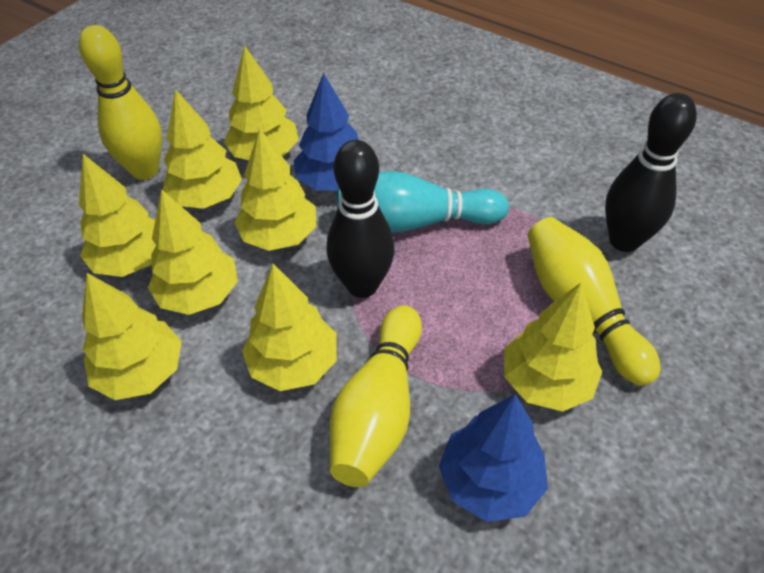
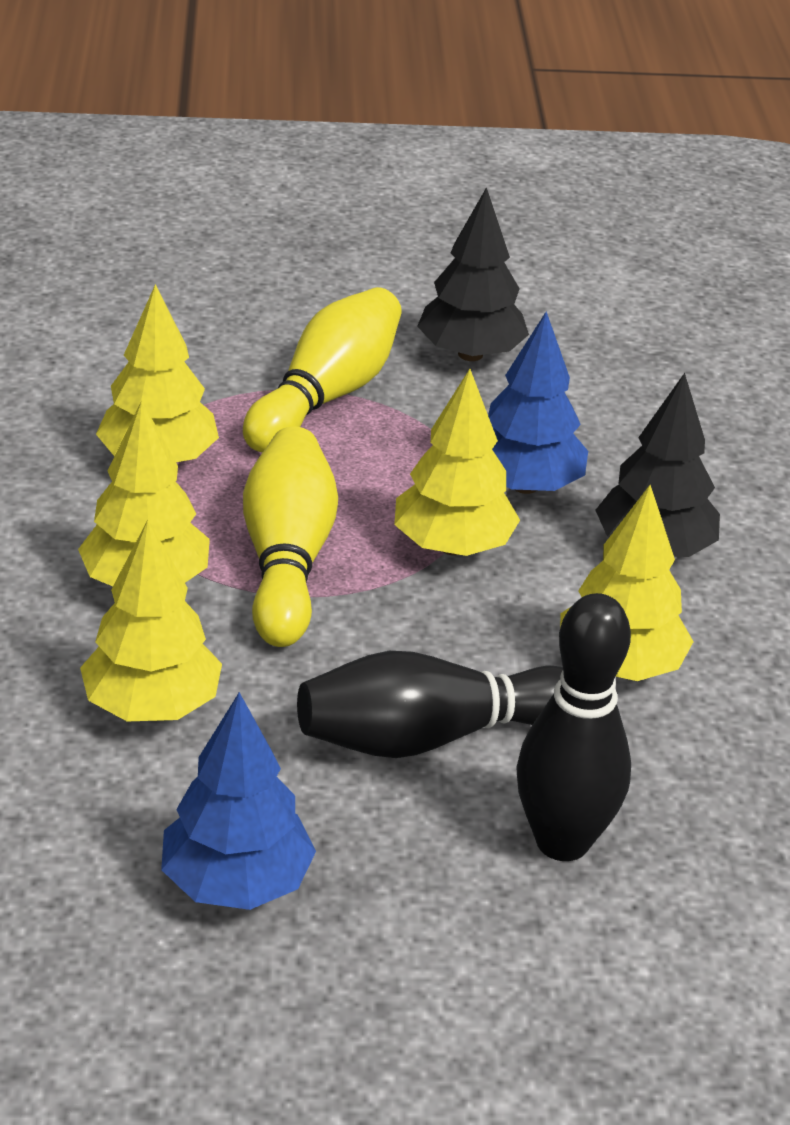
black tree: none = 0 -> [417,187,529,361] [595,373,720,557] = 2
turquoise bowling pin: [337,171,509,233] = 1 -> none = 0
yellow bowling pin: [79,25,162,180] [329,305,422,487] [528,217,660,386] = 3 -> [243,287,402,452] [243,426,338,647] = 2
yellow tree: [79,154,156,277] [82,273,182,400] [148,189,238,315] [162,89,242,209] [224,45,299,160] [234,128,317,251] [242,264,337,391] [504,283,602,412] = 8 -> [78,400,210,586] [80,520,222,721] [96,284,219,462] [394,369,520,556] [560,485,694,681] = 5

